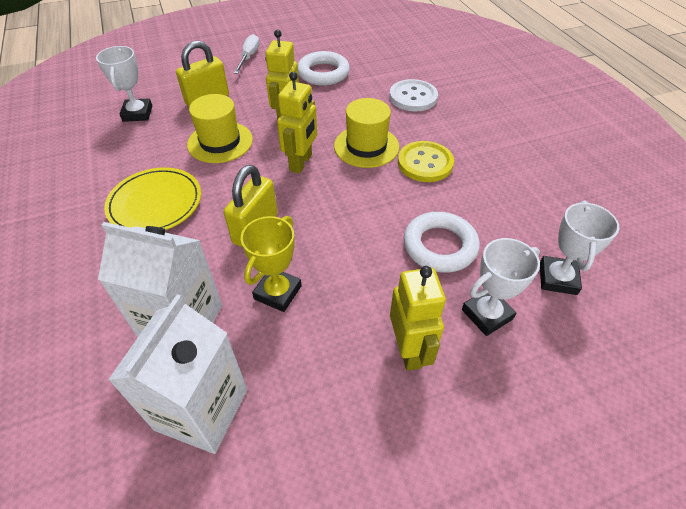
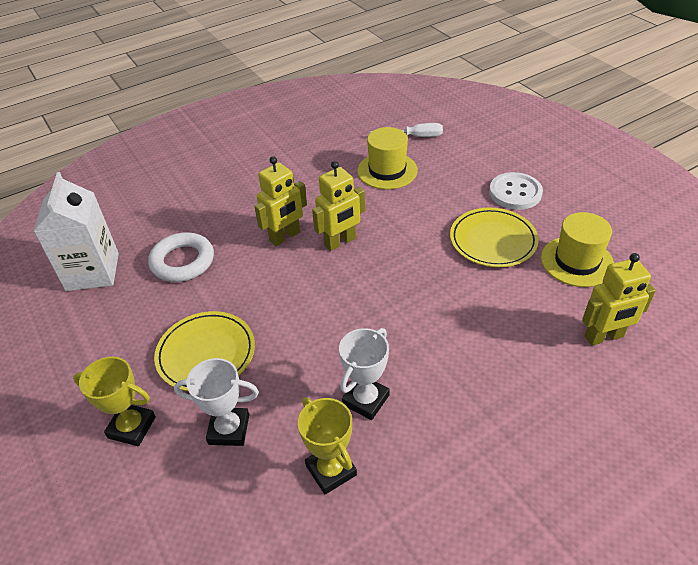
white carton: [98,222,222,337] [108,294,247,454] = 2 -> [33,172,119,291] = 1
white ring: [297,51,350,86] [404,212,480,273] = 2 -> [148,232,214,282] = 1
white trophy: [96,46,152,122] [462,238,540,336] [540,200,619,295] = 3 -> [174,358,259,446] [339,328,390,420] = 2
yellow button: [398,141,454,182] = 1 -> none = 0
yellow padlock: [176,41,229,107] [224,165,278,247] = 2 -> none = 0
yellow plate: [104,167,201,230] = 1 -> [154,311,255,391] [450,208,539,267] = 2
yellow trophy: [241,216,302,312] = 1 -> [73,357,156,446] [298,397,357,494] = 2

